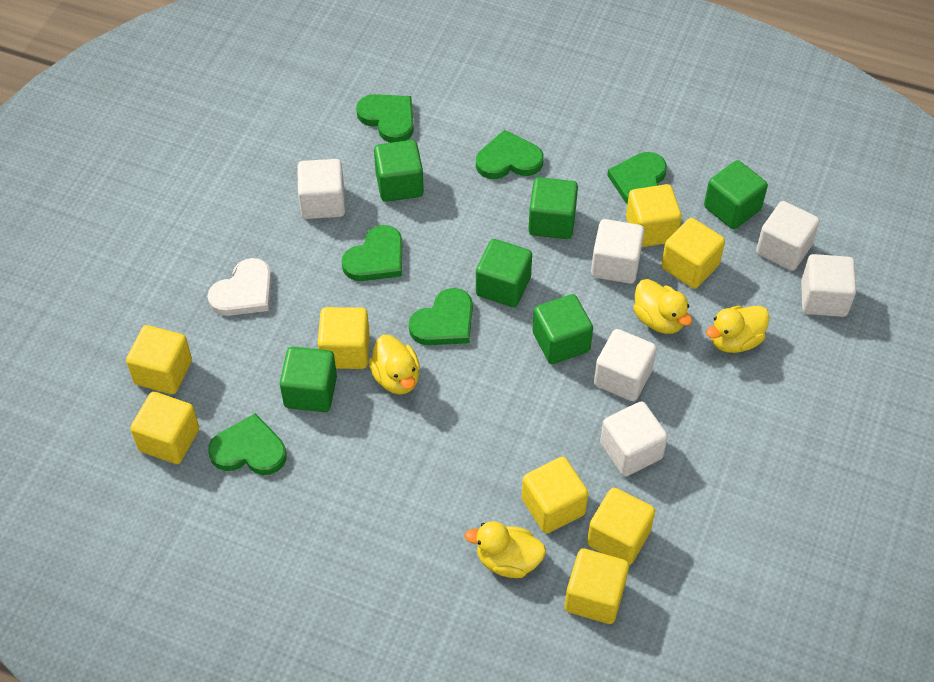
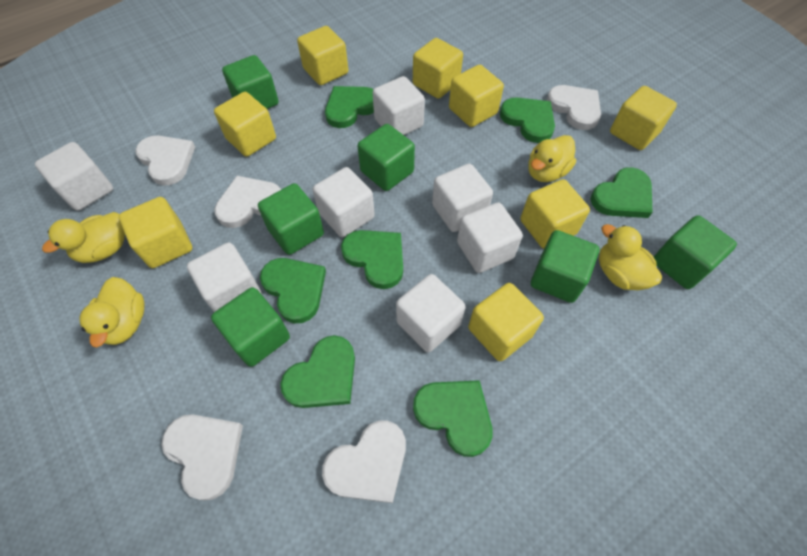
green heart: [208,413,287,475] [342,225,402,281] [356,94,414,143] [409,288,473,345] [476,130,544,179] [607,152,667,204] = 6 -> [260,258,326,323] [280,335,355,408] [325,86,374,128] [341,230,403,289] [413,380,493,457] [500,97,555,143] [590,167,653,218] = 7
white cube: [297,159,345,219] [591,219,644,284] [594,329,657,401] [600,401,668,477] [756,201,820,271] [801,254,856,317] = 6 -> [35,142,113,211] [187,242,261,312] [313,167,375,237] [373,76,425,135] [396,274,466,352] [432,164,493,232] [457,202,523,273] = 7
white heart: [207,258,271,316] = 1 -> [135,136,195,186] [161,414,243,501] [214,176,281,228] [322,420,406,503] [546,85,601,130] = 5

